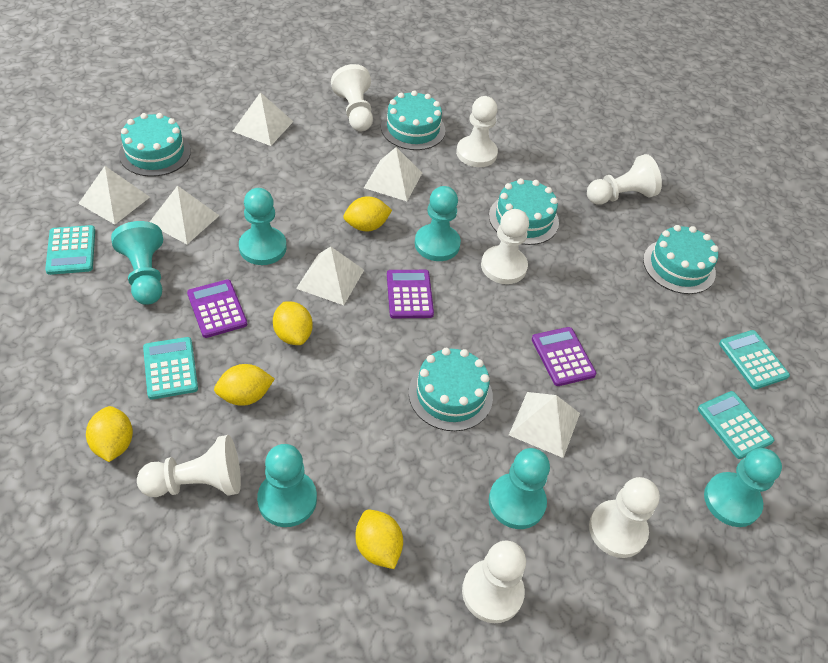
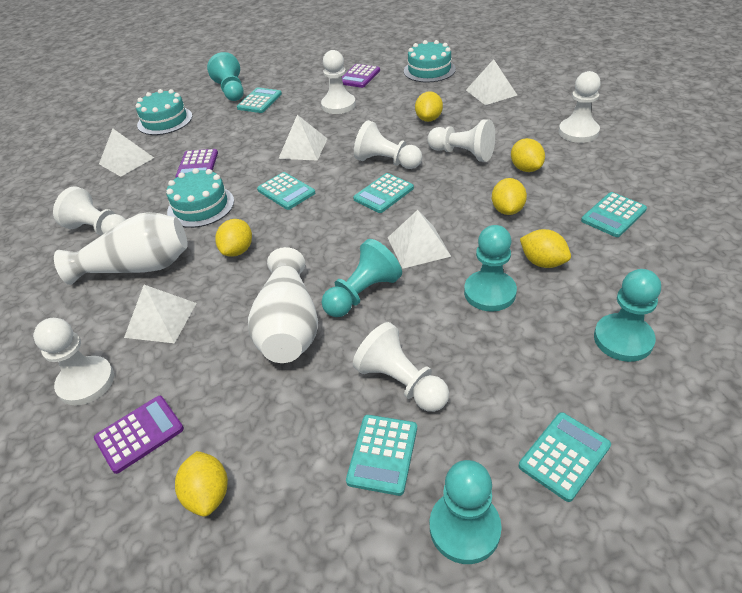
turquoise cake: [119,113,191,177] [381,90,446,150] [409,348,493,431] [489,178,559,245] [643,225,719,294] = 5 -> [136,89,192,135] [166,168,234,228] [404,40,456,83] = 3
turquoise calculator: [45,225,95,275] [143,337,198,399] [698,391,774,459] [719,330,790,389] = 4 -> [237,87,282,113] [257,172,315,210] [346,415,417,496] [353,173,414,213] [519,412,611,502] [581,192,647,237] = 6
turquoise pawn: [111,221,163,305] [239,188,287,265] [257,444,317,527] [415,186,461,261] [489,448,550,529] [704,448,782,527] = 6 -> [207,52,243,101] [321,239,402,317] [430,460,502,564] [464,225,517,312] [594,269,661,362] = 5
white pyramid: [78,166,150,225] [150,185,220,244] [232,92,294,146] [296,247,364,305] [364,147,422,201] [509,392,580,458] = 6 -> [99,128,154,177] [124,285,196,343] [278,115,328,161] [388,210,451,269] [466,59,517,105] = 5
white vase: none = 0 -> [54,212,188,285] [248,247,318,363] = 2
yellow lemon: [86,406,133,462] [214,364,274,406] [273,302,313,345] [343,196,392,231] [355,510,403,569] = 5 -> [175,451,228,517] [215,219,252,257] [415,91,443,122] [492,178,527,215] [511,138,545,172] [520,229,571,268] = 6

